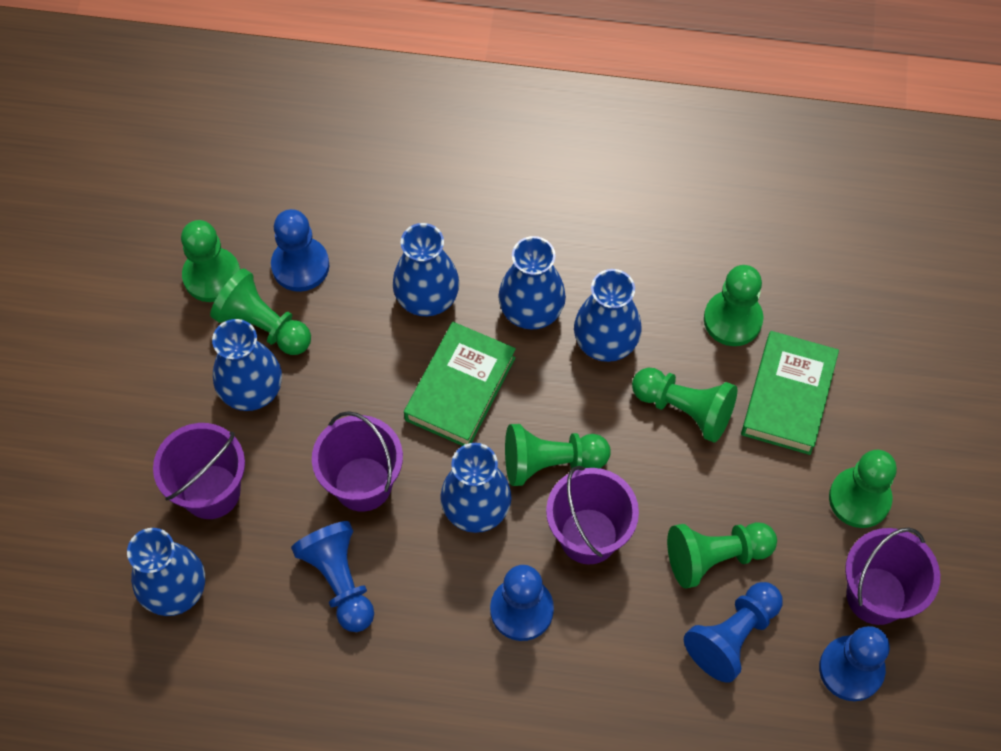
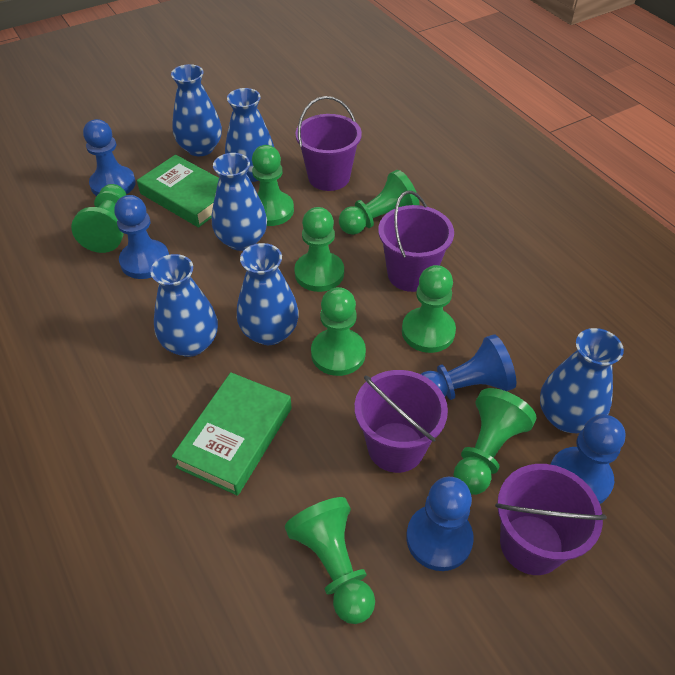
green pawn: [181,220,240,302] [210,268,311,355] [505,424,611,486] [632,368,737,443] [667,522,777,588] [704,265,763,346] [829,450,897,528] = 7 -> [71,184,127,253] [252,145,294,226] [285,497,375,624] [294,207,344,292] [311,287,366,376] [339,170,420,235] [402,265,456,353] [453,388,537,495] = 8

